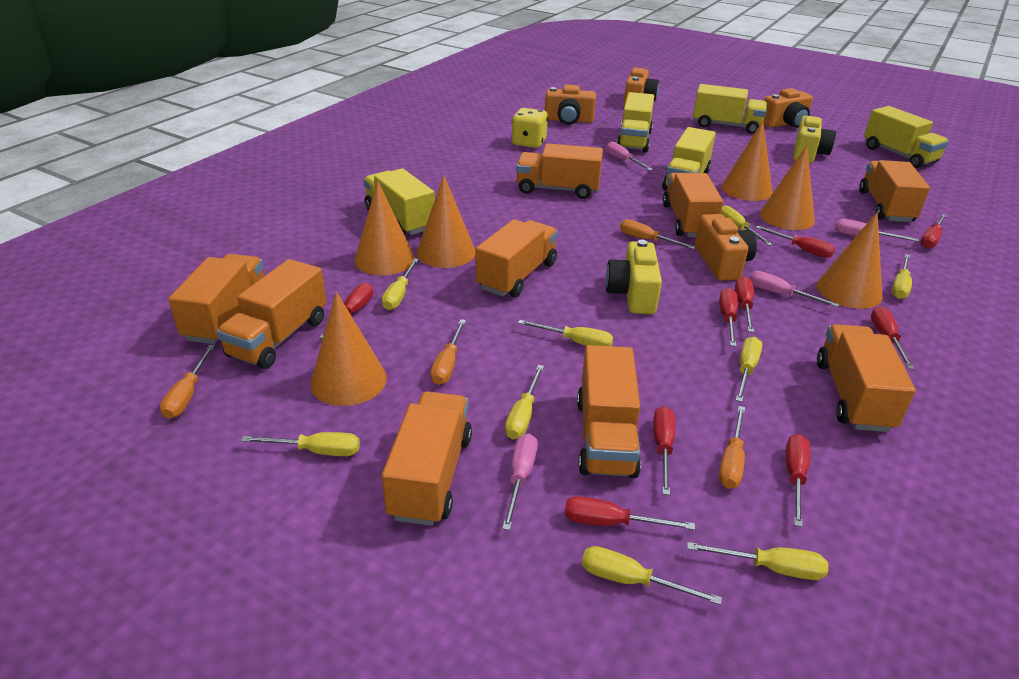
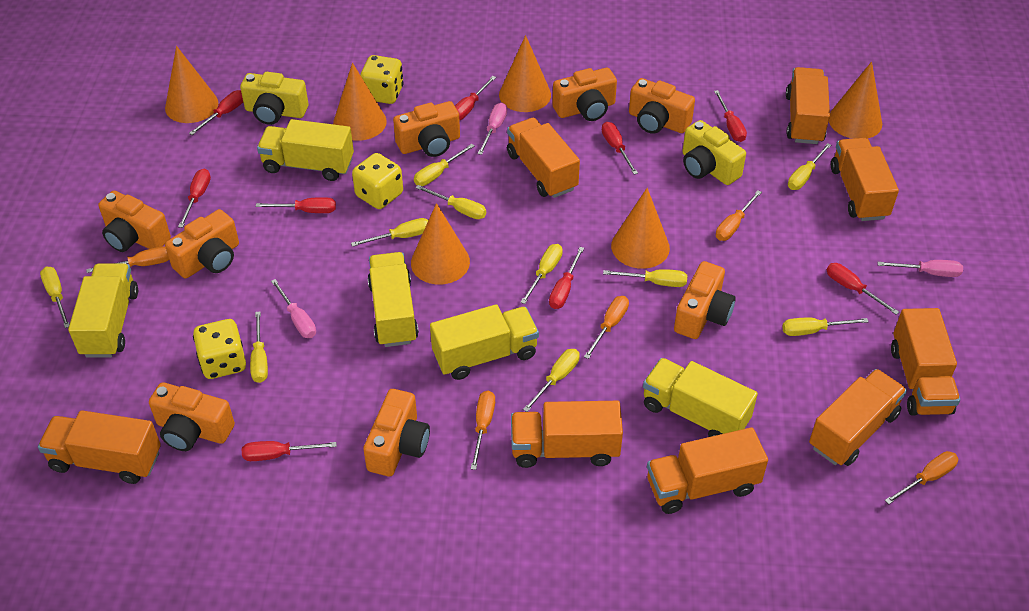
orange camera: [545,85,596,125] [624,68,659,106] [695,214,757,281] [763,88,813,128] = 4 -> [98,191,171,252] [149,382,235,451] [165,209,239,278] [363,389,430,476] [393,101,460,157] [552,68,617,121] [629,78,695,134] [674,261,736,339] = 8
orange screwdriver: [160,345,215,419] [430,319,466,385] [620,219,696,250] [719,406,745,489] = 4 -> [86,246,169,273] [471,391,495,470] [584,296,629,359] [716,190,762,241] [885,451,958,505] = 5
orange truck: [168,254,264,344] [216,259,327,369] [382,391,472,526] [475,219,558,297] [516,143,603,199] [577,345,641,478] [663,173,723,237] [817,324,916,432] [859,160,930,222] = 9 -> [38,410,161,484] [507,118,580,198] [511,401,623,468] [647,427,768,514] [786,67,830,144] [809,369,907,466] [831,138,899,221] [891,308,960,415] = 8
pink screwdriver: [502,434,538,530] [607,142,653,171] [749,271,839,307] [835,219,919,242] = 4 -> [271,279,316,338] [478,103,507,155] [877,260,963,277] = 3
yellow dice: [511,108,548,148] = 1 -> [193,319,246,379] [352,153,403,209] [360,55,404,104] = 3
yellow screwdriver: [241,432,360,456] [382,258,419,310] [505,365,544,439] [518,320,613,346] [582,546,722,605] [687,542,828,580] [721,205,773,246] [736,337,762,402] [891,254,912,299] = 9 -> [40,267,70,328] [250,311,268,383] [351,218,428,247] [414,144,474,186] [416,185,486,219] [520,244,563,304] [523,349,580,412] [603,269,687,287] [782,318,869,336] [788,143,831,190] = 10

